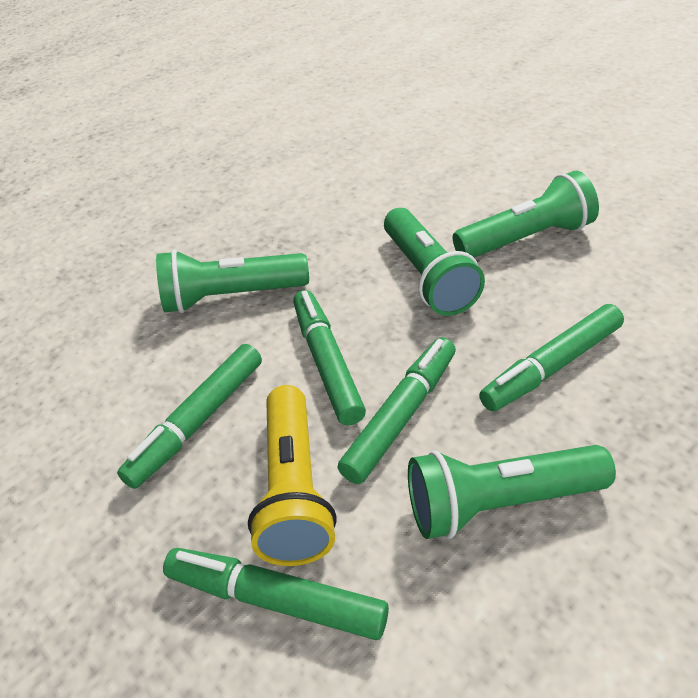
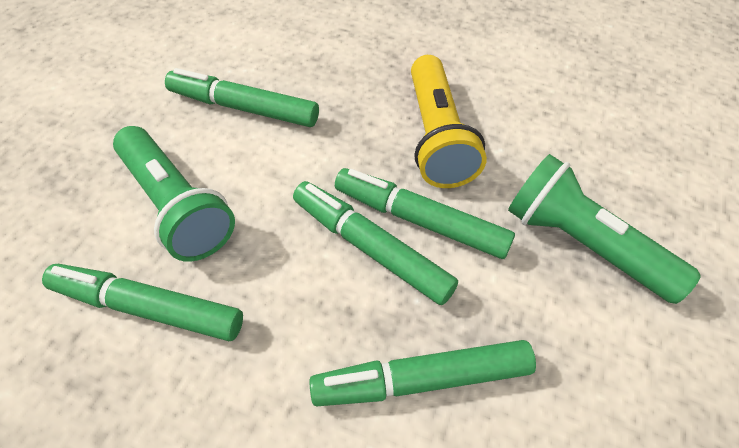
green flashlight: [156,250,309,313] [384,208,485,316] [408,445,616,539] [453,171,599,258] = 4 -> [113,126,235,262] [508,154,701,304] = 2

